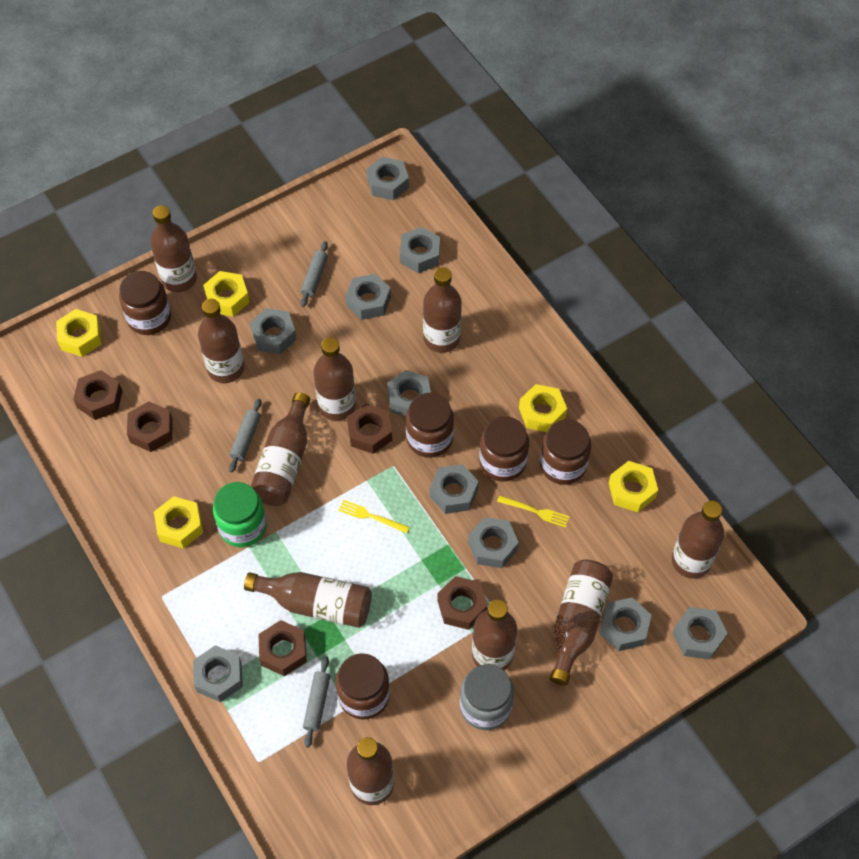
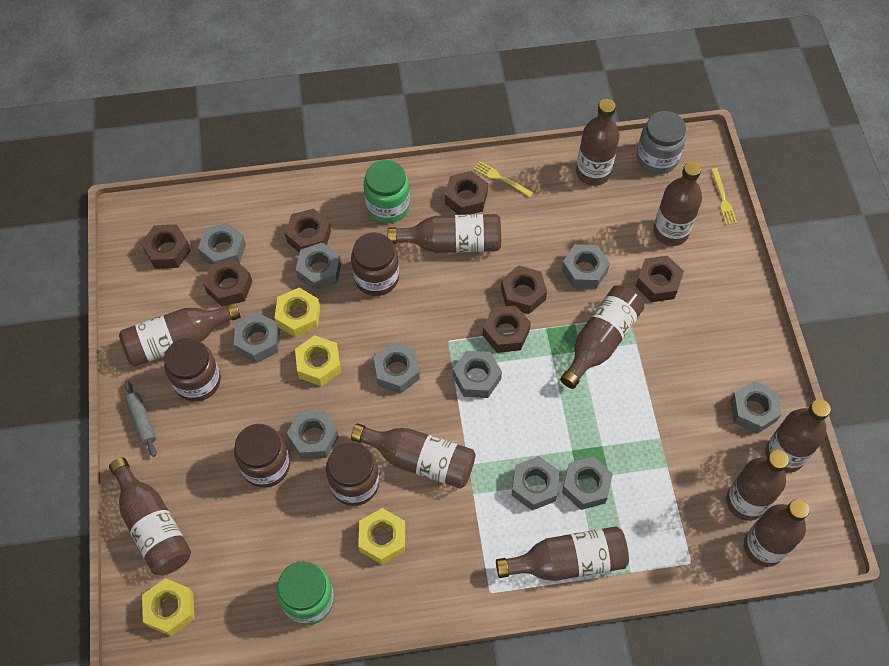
brown bottle: [150,205,197,292] [198,299,244,383] [244,572,372,628] [251,392,310,506] [314,337,356,421] [347,737,394,805] [423,267,462,353] [472,600,517,670] [550,560,613,686] [672,501,724,579] = 10 -> [109,457,191,576] [119,302,241,367] [351,423,476,489] [388,214,501,253] [496,526,629,581] [560,285,644,389] [576,99,620,186] [653,161,702,246] [726,450,789,521] [744,499,810,567] [765,399,831,473] = 11
brown jar: [119,271,171,335] [336,653,390,720] [406,393,454,458] [479,416,529,482] [540,420,591,485] = 5 -> [164,338,221,402] [234,424,290,488] [326,442,379,506] [351,232,399,296] = 4
brown nut: [73,370,122,420] [127,401,173,452] [258,620,307,676] [347,404,392,454] [437,576,488,630] = 5 -> [141,224,191,269] [203,259,253,307] [285,209,331,253] [445,171,488,215] [483,305,531,353] [501,265,547,314] [636,256,684,302] = 7
green jar: [213,482,267,547] = 1 -> [276,561,334,625] [364,160,410,223] = 2
grey rolling pin: [229,399,262,473] [301,241,328,307] [303,656,331,748] = 3 -> [124,381,157,457] = 1
yellow nut: [56,309,102,357] [154,496,203,548] [203,271,250,317] [519,384,567,432] [609,461,658,512] = 5 -> [142,578,194,636] [275,288,320,338] [295,335,341,386] [358,508,405,565] = 4

